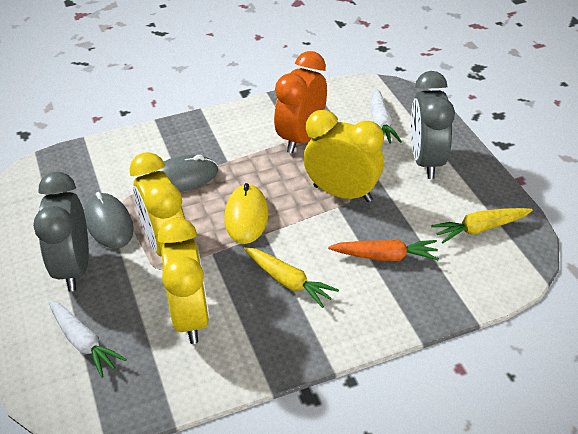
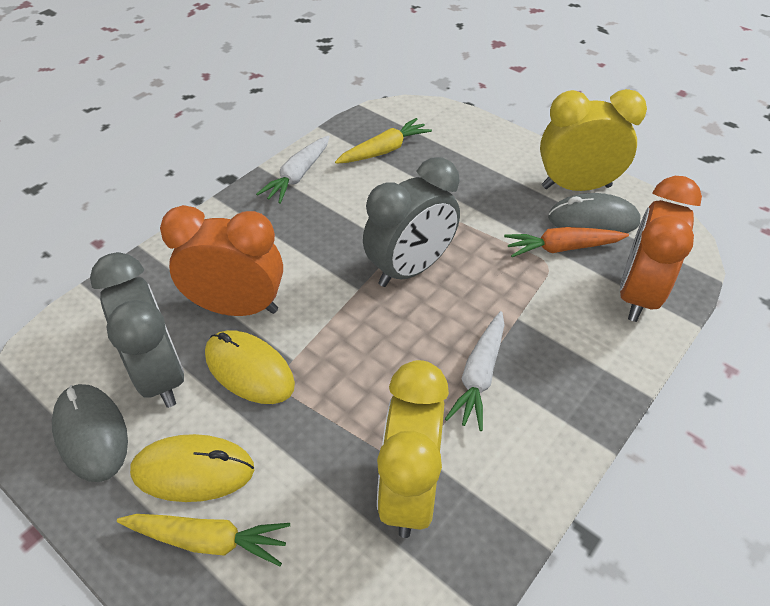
orange clock: [274,51,327,153] = 1 -> [160,205,283,316] [620,176,702,322] = 2
yellow clock: [130,152,185,256] [158,218,210,344] [304,110,384,202] = 3 -> [377,360,449,538] [540,89,647,191] = 2
yellow mouse: [225,183,268,244] = 1 -> [130,434,254,502] [205,330,295,404] = 2

